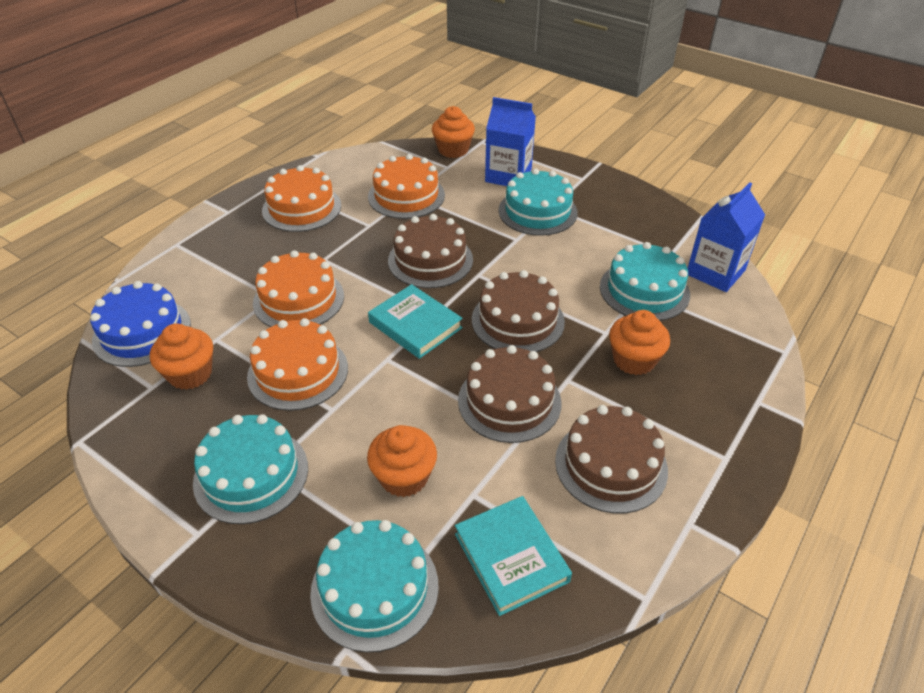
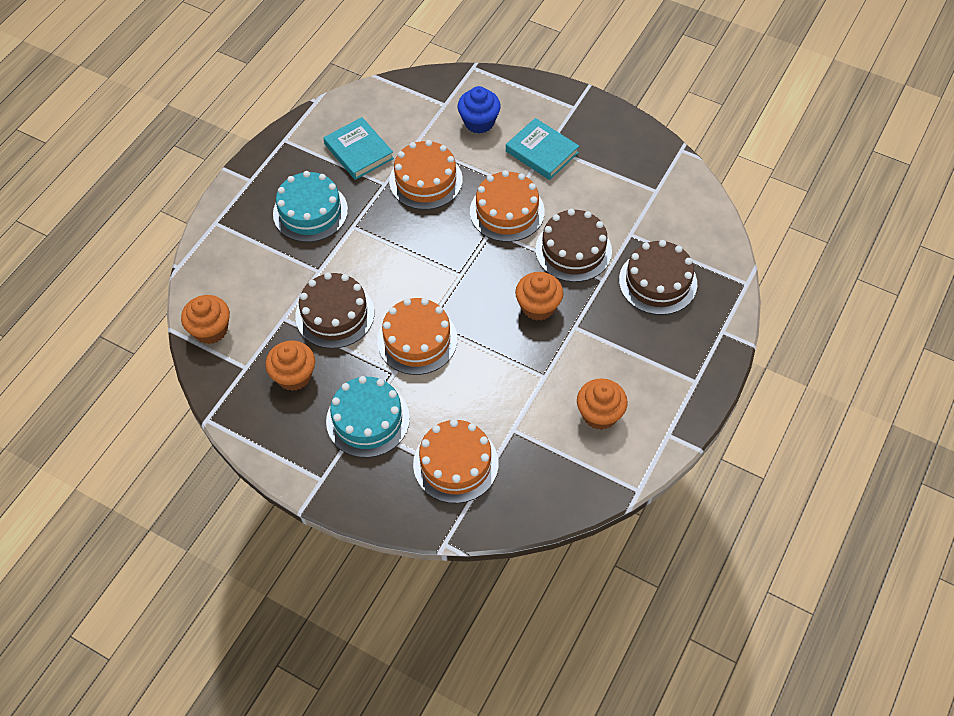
blue cake: [90,281,191,367] = 1 -> none = 0
blue carton: [485,97,536,186] [687,183,765,292] = 2 -> none = 0
blue cupcake: none = 0 -> [458,86,501,134] = 1
brown cake: [388,214,473,288] [458,345,562,443] [472,270,565,352] [555,405,668,514] = 4 -> [295,272,375,349] [535,209,612,282] [619,240,697,315] = 3
turquoise cake: [193,414,308,524] [310,520,439,652] [498,168,578,236] [600,242,690,321] = 4 -> [273,171,348,242] [326,376,410,458] = 2

